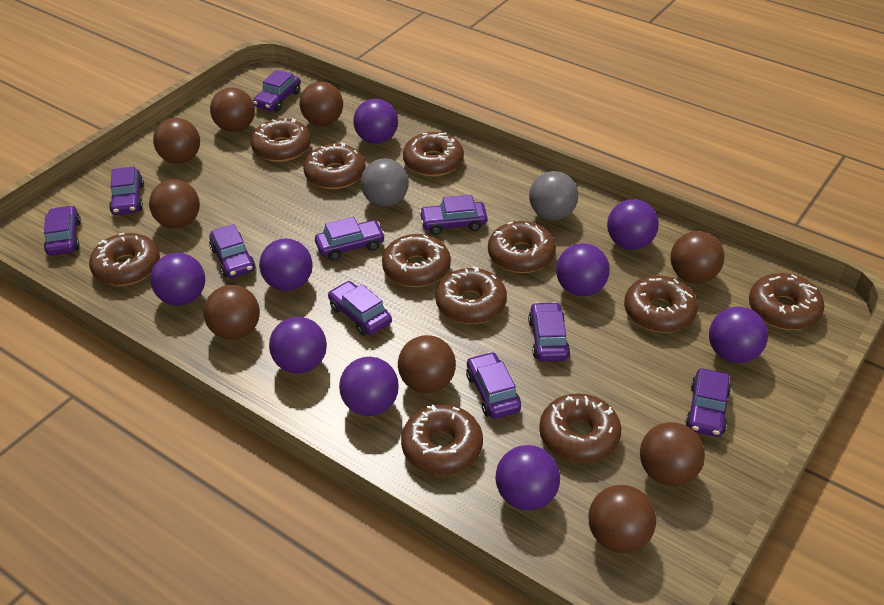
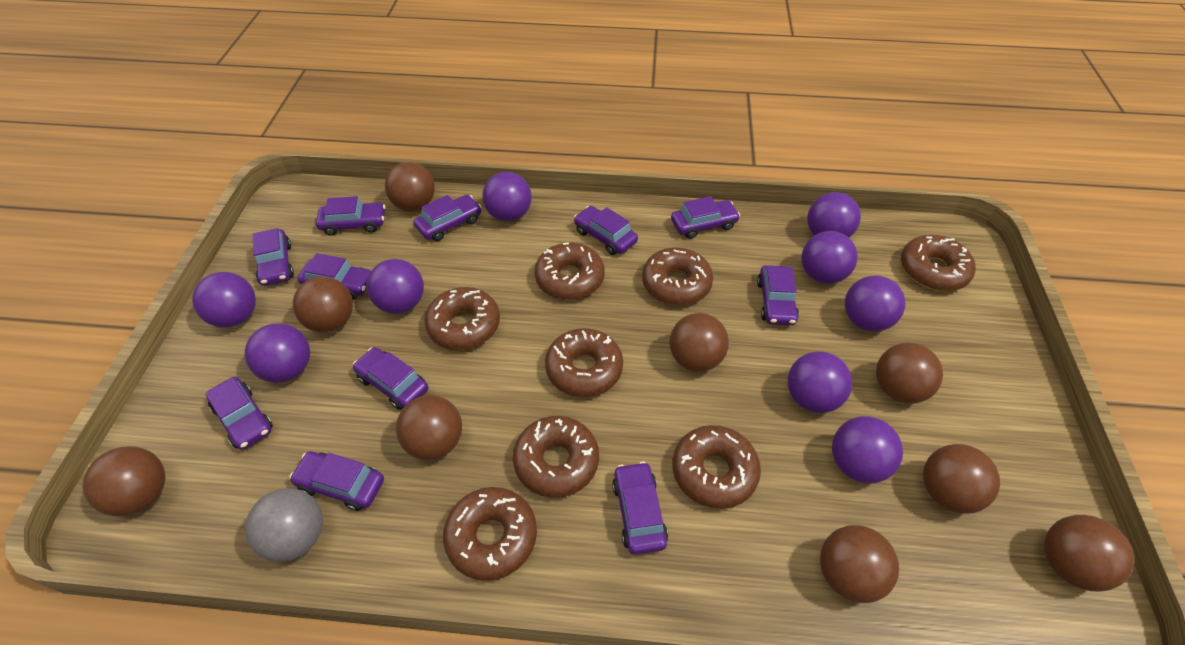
brown donut: [89,233,160,286] [250,118,311,162] [303,142,366,189] [382,234,451,287] [401,404,483,475] [403,132,464,176] [435,266,507,324] [488,221,556,273] [539,394,621,463] [624,275,698,333] [749,273,824,330] = 11 -> [424,287,500,350] [443,487,537,581] [513,416,599,498] [534,242,605,300] [545,328,623,397] [642,248,713,305] [672,425,761,509] [901,235,976,291] = 8
grey ball: [361,158,409,207] [529,171,578,220] = 2 -> [245,488,323,562] = 1
purple car: [44,205,81,256] [109,167,144,215] [209,224,255,278] [253,70,301,112] [315,217,385,260] [328,281,392,336] [419,195,487,235] [466,352,521,419] [528,302,570,362] [685,369,731,437] = 10 -> [206,377,273,450] [253,228,294,286] [289,451,384,511] [297,253,371,300] [316,196,385,235] [353,347,428,410] [414,195,481,241] [574,206,638,255] [612,462,668,555] [671,196,740,239] [757,265,799,325] = 11

